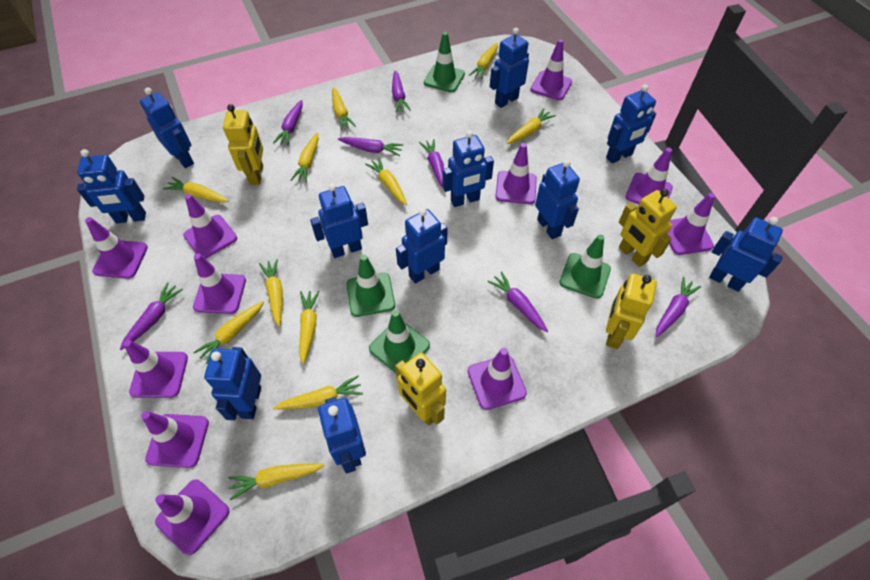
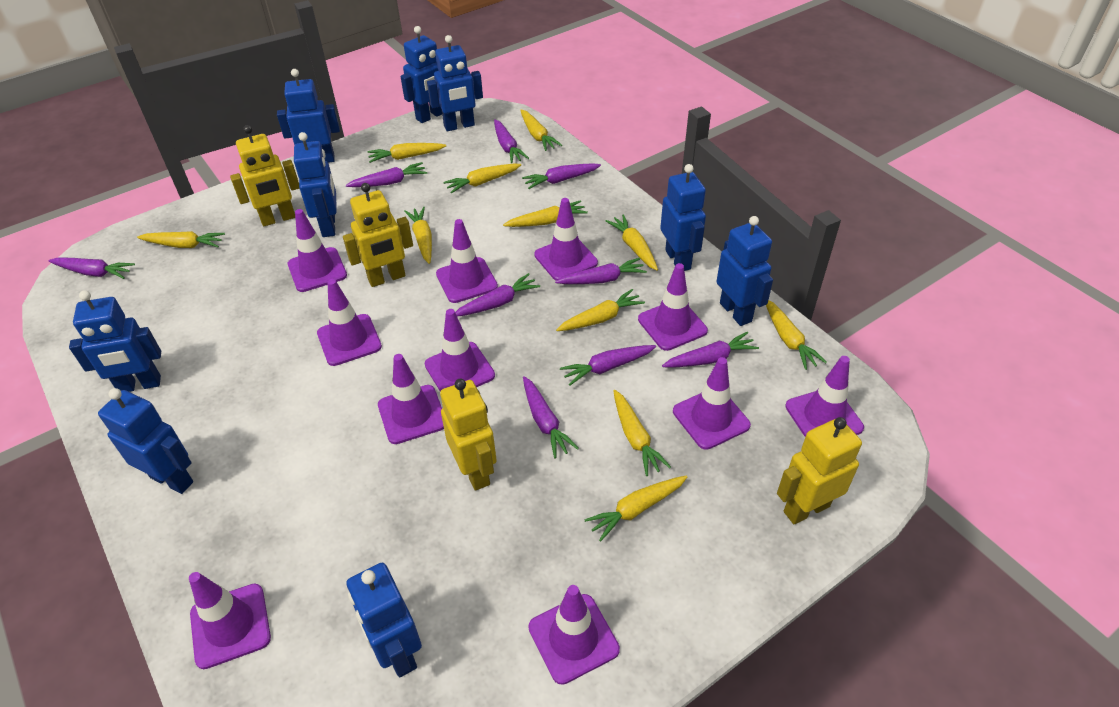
blue robot: [77,149,146,223] [140,87,194,168] [204,347,261,420] [310,183,368,258] [318,397,366,473] [396,208,448,284] [442,130,494,207] [490,28,529,108] [535,159,580,239] [606,84,656,163] [709,217,783,292] = 11 -> [69,290,161,392] [98,388,193,494] [277,69,340,163] [294,132,337,237] [346,563,422,677] [400,26,442,123] [427,35,483,131] [660,164,706,271] [716,216,773,326] = 9
green traffic cone: [346,255,395,317] [369,310,430,373] [424,32,465,92] [559,235,611,299] = 4 -> none = 0
purple carrot: [120,282,183,350] [273,100,303,145] [338,137,404,156] [392,71,411,113] [419,139,444,186] [487,272,548,332] [656,277,701,337] = 7 -> [48,257,135,279] [346,162,427,187] [455,273,540,317] [494,119,529,163] [522,163,601,189] [523,376,579,458] [555,258,647,284] [560,345,656,386] [662,332,759,368] = 9

